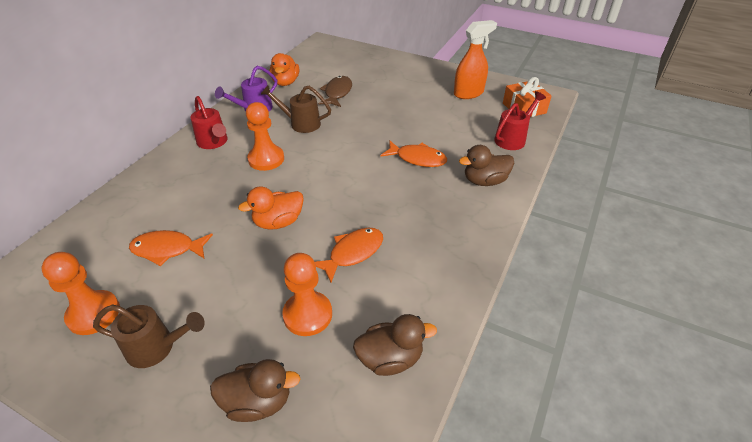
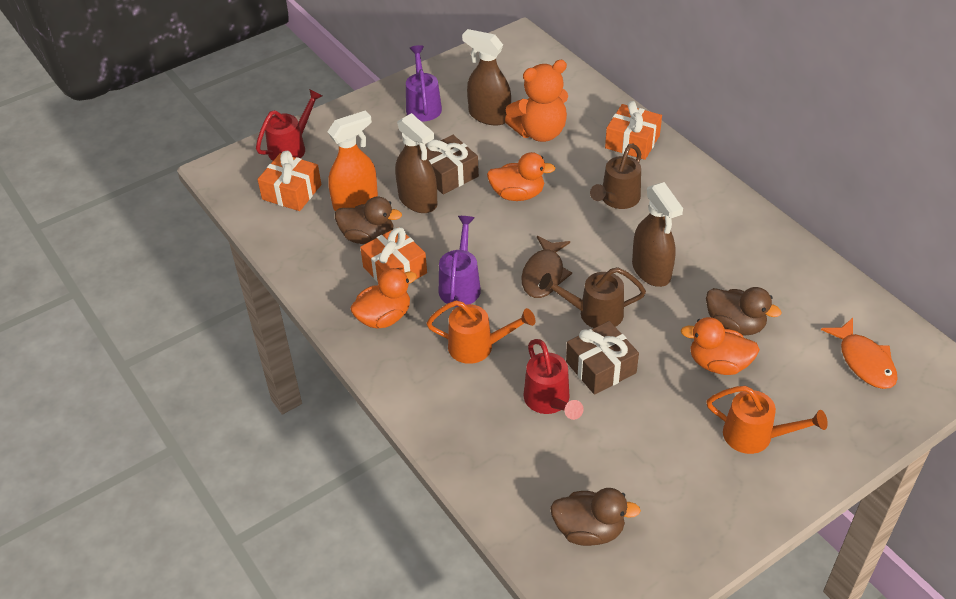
brown gift: none = 0 -> [426,135,479,194] [566,321,639,395] = 2
brown spray bottle: none = 0 -> [395,113,437,213] [462,29,511,126] [632,182,683,287] = 3
orange duck: [238,186,304,230] [270,53,299,86] = 2 -> [350,268,417,329] [487,152,555,201] [681,317,760,375] = 3
orange fish: [129,230,213,266] [315,228,383,282] [380,141,447,167] = 3 -> [821,318,898,389] = 1
orange gift: [503,77,551,117] = 1 -> [257,150,321,211] [360,227,427,282] [605,101,662,160] = 3
orange pawn: [41,252,120,335] [246,102,284,171] [282,253,332,336] = 3 -> none = 0
orange teddy bear: none = 0 -> [505,60,568,142] = 1
orange watering can: none = 0 -> [426,300,535,364] [706,386,828,454] = 2
purple watering can: [215,66,277,112] = 1 -> [406,45,442,121] [439,216,481,307] = 2

